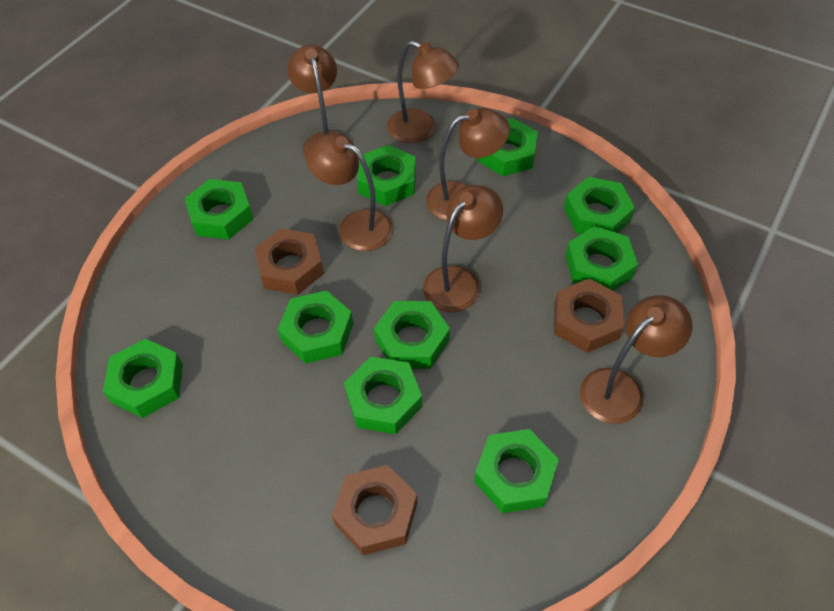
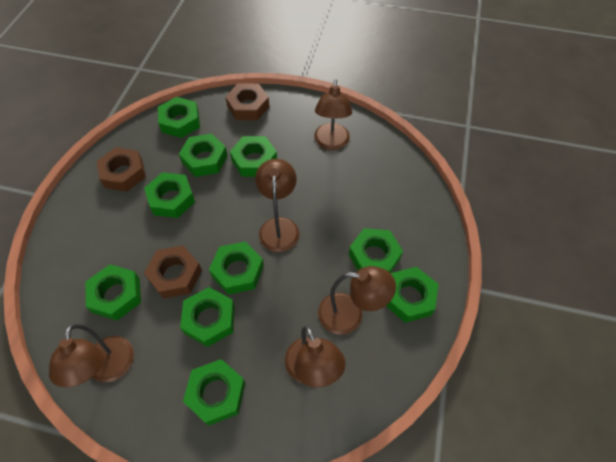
brown lamp: [287,45,348,158] [306,133,393,251] [387,40,459,143] [423,185,503,312] [426,108,510,221] [580,295,693,424] = 6 -> [49,324,134,387] [255,159,299,252] [285,326,346,387] [314,79,352,150] [318,266,396,335] = 5

